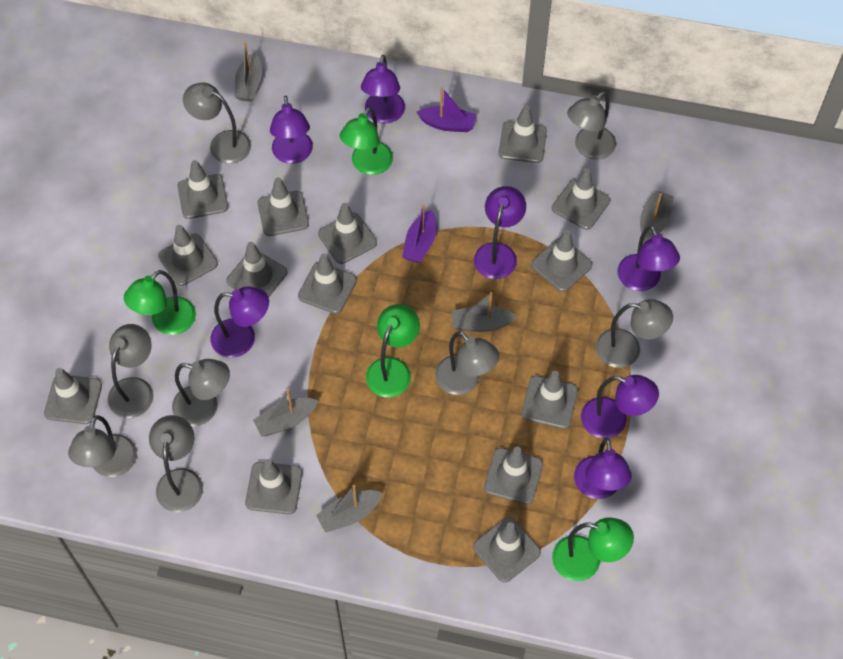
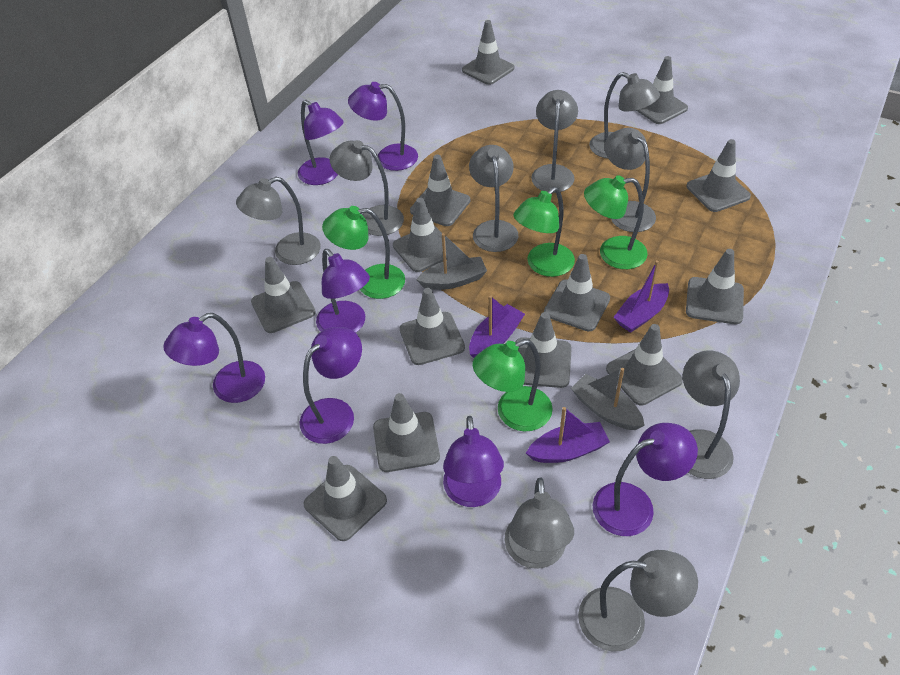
grey boat: [235,42,262,102] [253,389,318,436] [316,485,383,533] [452,292,517,332] [640,190,674,242] = 5 -> [416,233,487,290] [571,368,645,430] = 2
grey lamp: [68,415,137,477] [108,324,153,418] [149,415,203,512] [172,359,230,426] [183,82,251,164] [435,331,499,395] [567,91,616,160] [596,299,673,368] = 8 -> [236,177,321,265] [330,140,404,236] [469,145,518,252] [505,477,574,569] [531,90,578,193] [578,550,698,651] [589,72,660,158] [604,128,656,232] [683,350,740,479] = 9
grey traffic cone: [44,368,102,424] [158,225,218,286] [177,160,228,219] [226,242,288,297] [245,459,302,514] [257,177,309,236] [298,254,357,314] [318,203,377,264] [473,517,541,582] [484,447,543,505] [499,105,547,163] [522,371,578,429] [531,230,592,292] [552,168,610,230] = 14 -> [251,257,316,333] [303,456,387,541] [373,393,440,472] [393,198,447,272] [400,288,465,365] [410,154,470,226] [462,20,514,85] [515,312,572,388] [544,254,610,331] [606,324,683,406] [636,56,688,124] [686,249,744,324] [687,139,751,212] = 13
purple boat: [402,204,436,263] [416,87,476,132] = 2 -> [469,295,525,358] [526,407,610,463] [614,260,669,333] = 3

